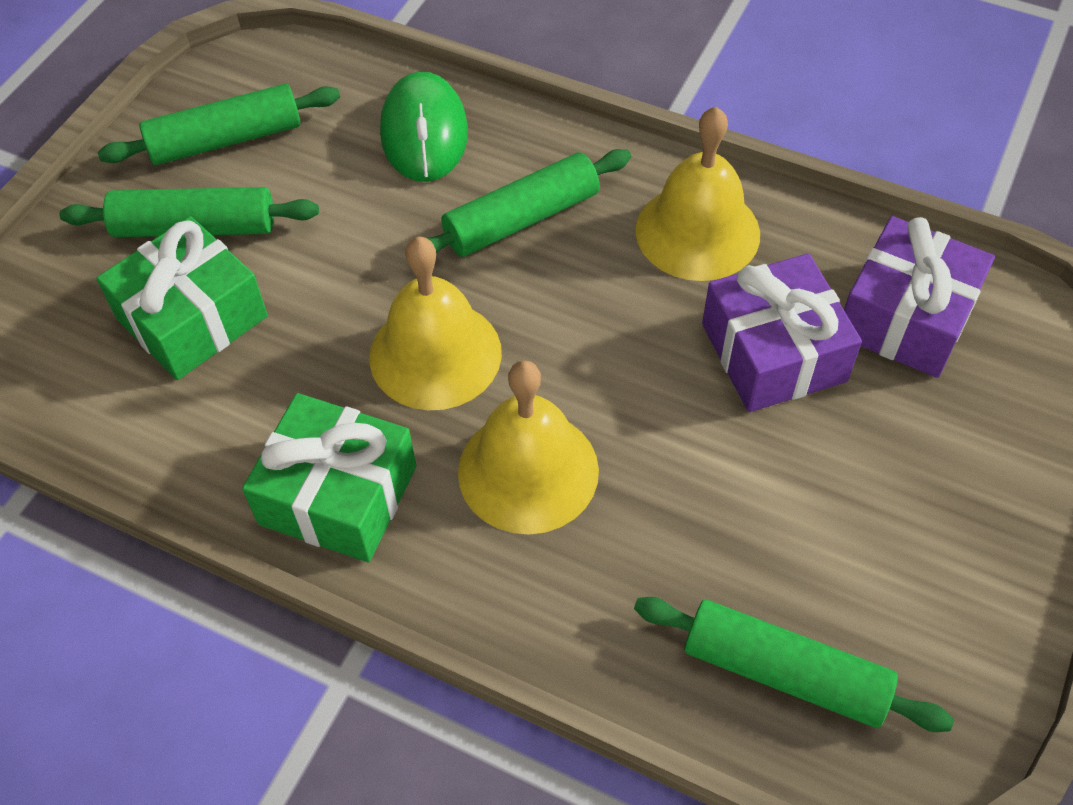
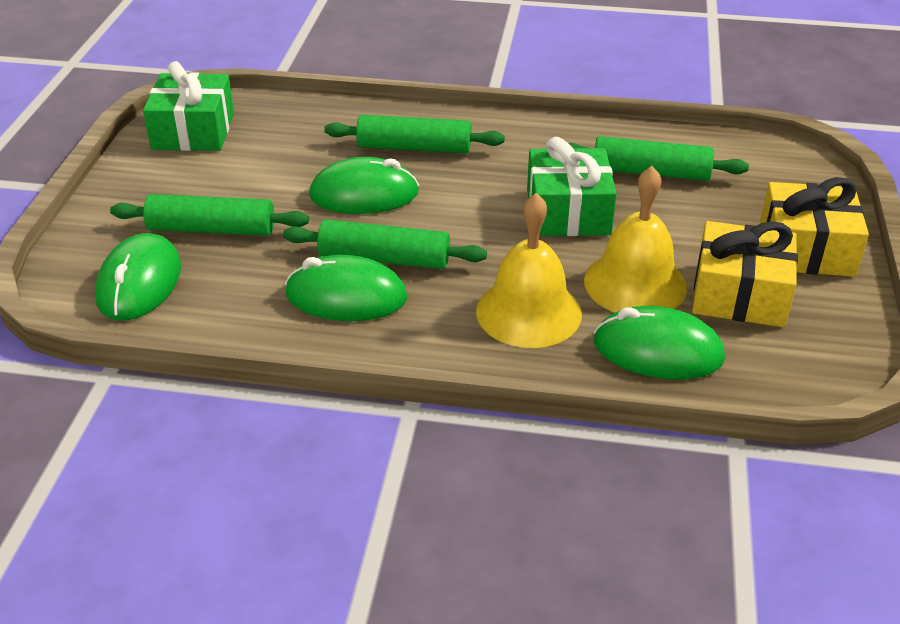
green mouse: [380,71,468,182] = 1 -> [95,233,181,321] [285,255,407,321] [309,157,419,214] [594,306,725,379] = 4
purple gift: [702,253,862,412] [844,216,995,378] = 2 -> none = 0
yellow bell: [369,237,502,410] [458,360,599,535] [636,107,760,281] = 3 -> [476,193,582,348] [584,166,687,312] = 2
yellow gift: none = 0 -> [692,221,798,327] [760,177,869,277] = 2

